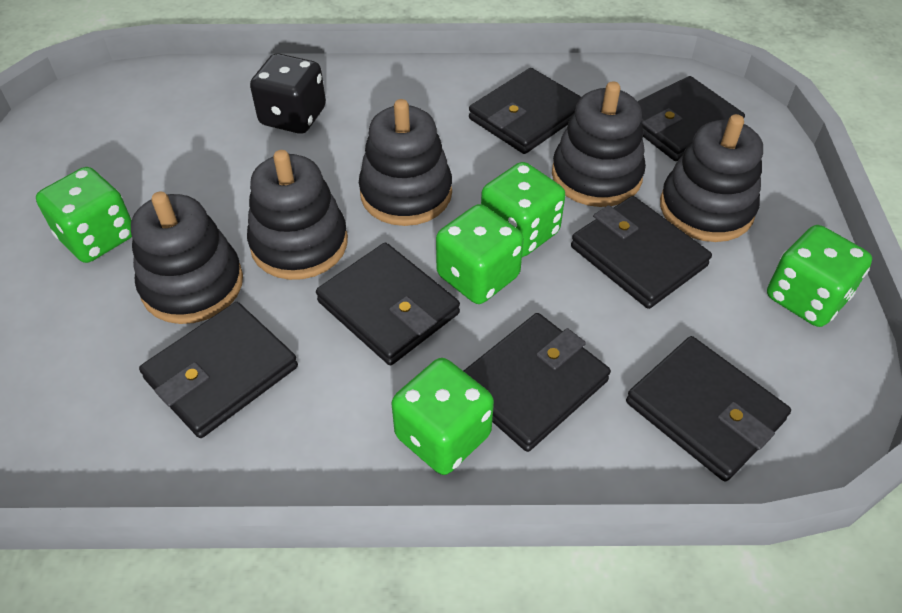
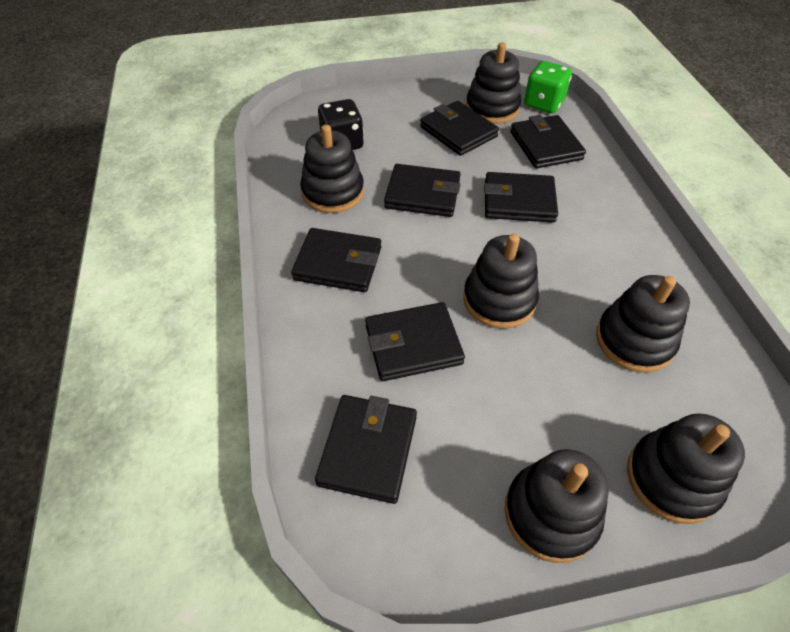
black stacking toy: [131,191,243,324] [247,150,348,280] [359,99,452,226] [552,81,646,207] [660,114,763,242] = 5 -> [300,125,364,213] [463,233,539,329] [466,42,521,124] [505,449,609,563] [596,275,690,372] [627,413,745,524] = 6
green dice: [36,167,132,263] [391,358,494,475] [436,204,524,304] [481,162,565,257] [767,225,872,327] = 5 -> [524,61,572,113] = 1

